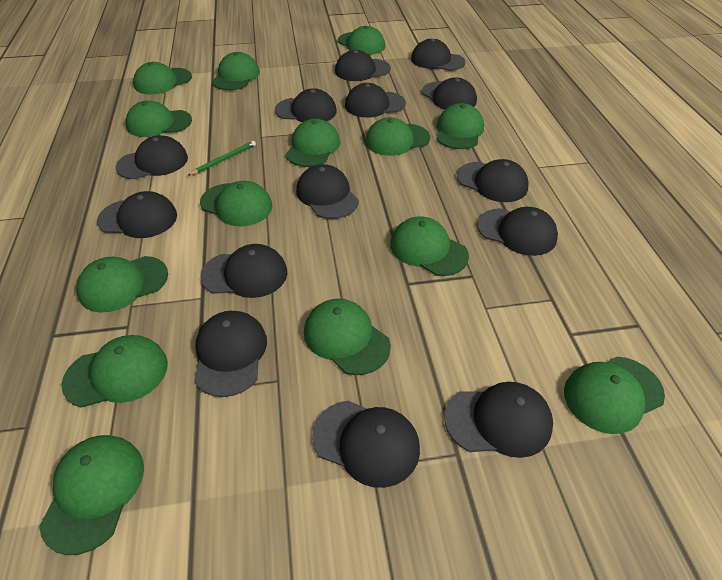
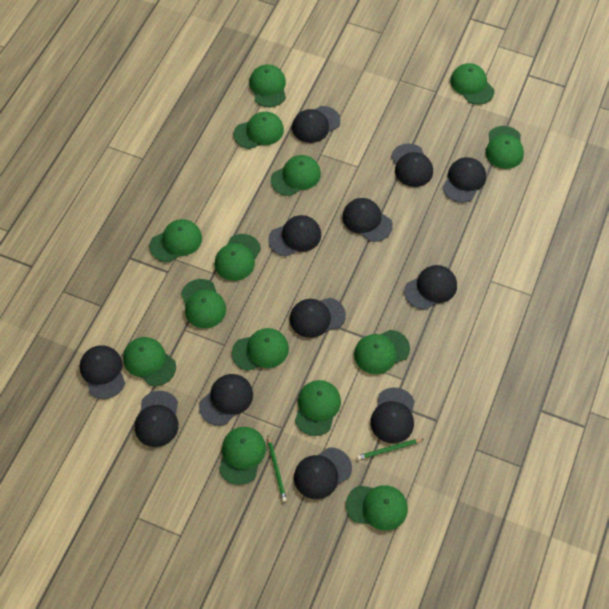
black cap: [97,191,177,238] [116,135,188,179] [194,311,267,397] [200,244,287,298] [275,88,337,122] [296,164,359,219] [312,401,420,488] [335,50,391,81] [345,83,406,118] [411,39,465,71] [422,77,477,110] [444,382,553,458] [457,159,529,202] [477,207,558,256] = 14 -> [80,345,125,399] [135,391,179,447] [199,374,253,426] [268,215,321,256] [290,298,346,338] [292,106,340,143] [294,447,352,499] [342,198,393,242] [370,387,415,443] [391,143,433,187] [404,265,457,310] [442,157,486,202] = 12
green pencil: [187,141,256,176] = 1 -> [268,436,287,502] [357,439,424,460] = 2

